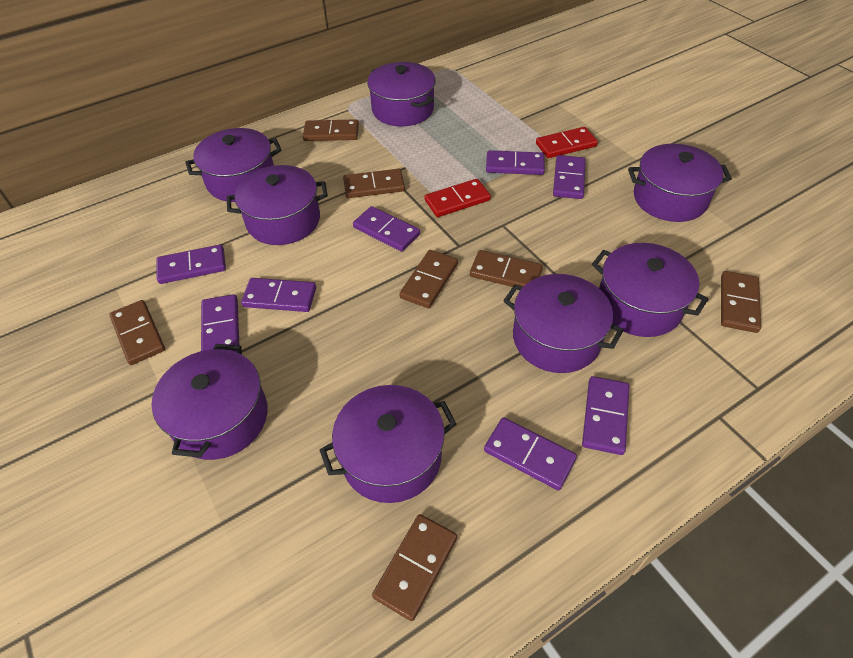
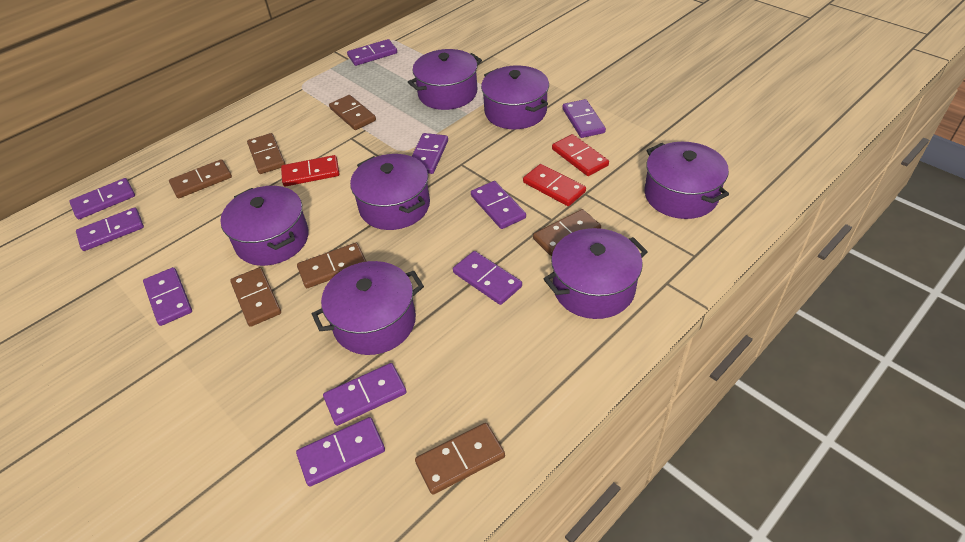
purple domino: [156,244,226,284] [201,294,240,352] [241,278,316,312] [353,206,420,252] [484,417,577,490] [486,150,545,175] [553,155,586,199] [582,376,629,455] = 8 -> [69,178,135,219] [76,207,144,251] [143,267,192,326] [296,417,385,487] [323,363,406,426] [347,39,397,66] [412,133,448,174] [453,251,522,305] [471,181,526,229] [562,99,606,138] = 10
purple pot: [151,344,268,460] [185,128,282,202] [227,165,328,245] [320,385,456,503] [367,62,436,126] [503,274,623,373] [592,243,709,337] [628,144,732,222] = 8 -> [220,186,309,266] [312,261,424,355] [350,154,430,230] [408,49,482,110] [481,65,549,129] [544,228,648,319] [644,142,729,219] = 7
red domino: [425,179,491,217] [536,127,598,158] = 2 -> [281,155,339,187] [523,164,586,206] [552,134,609,176] = 3

